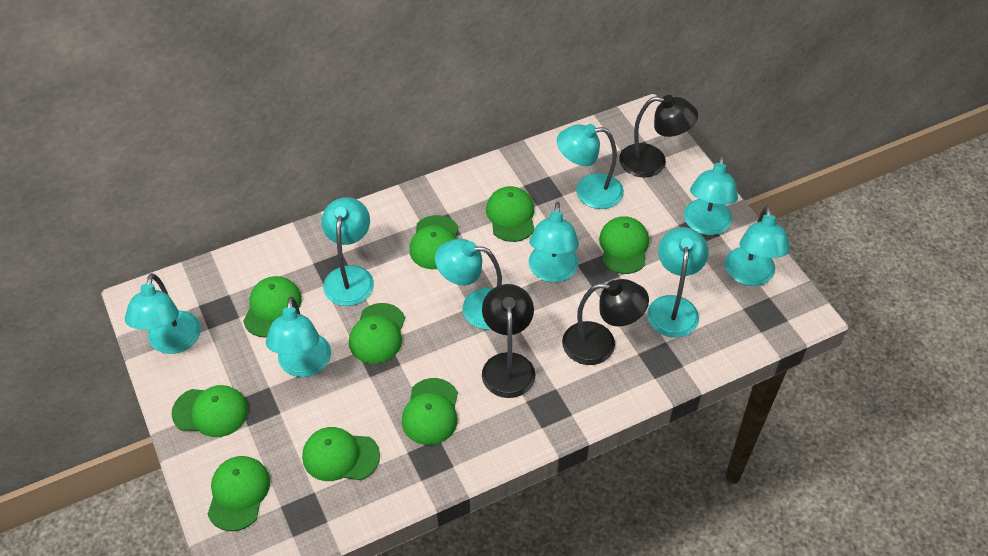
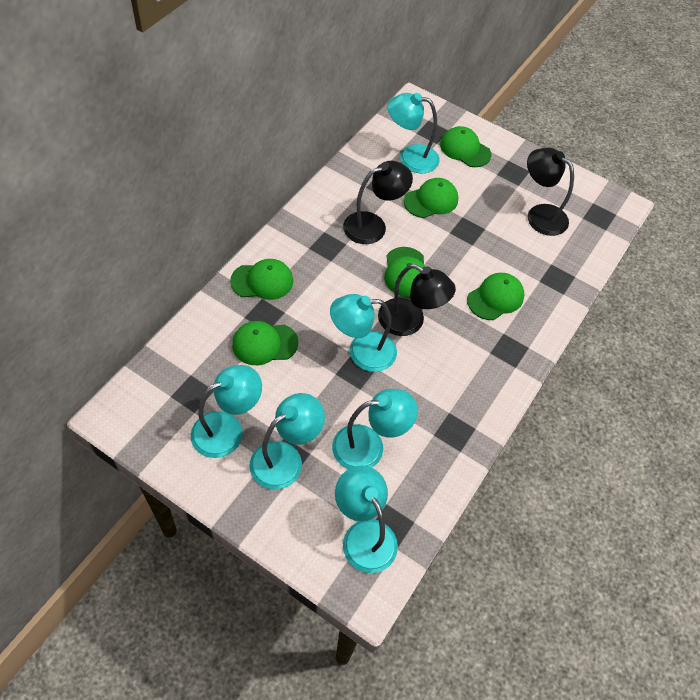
green cap: [172,385,248,437] [208,456,270,531] [243,276,302,338] [302,427,380,481] [349,303,405,364] [402,378,458,445] [409,215,458,269] [486,186,534,242] [599,216,649,274] = 9 -> [230,259,293,300] [232,321,298,365] [384,247,426,297] [404,178,458,218] [440,126,491,167] [467,273,525,320] = 6
turquoise lamp: [125,273,201,354] [266,297,331,377] [321,197,374,306] [435,239,502,330] [529,202,579,282] [557,124,624,209] [647,227,709,338] [684,155,738,235] [725,206,790,286] = 9 -> [191,365,262,458] [249,393,325,490] [330,294,397,372] [332,389,418,469] [335,466,398,573] [387,93,440,174] = 6

